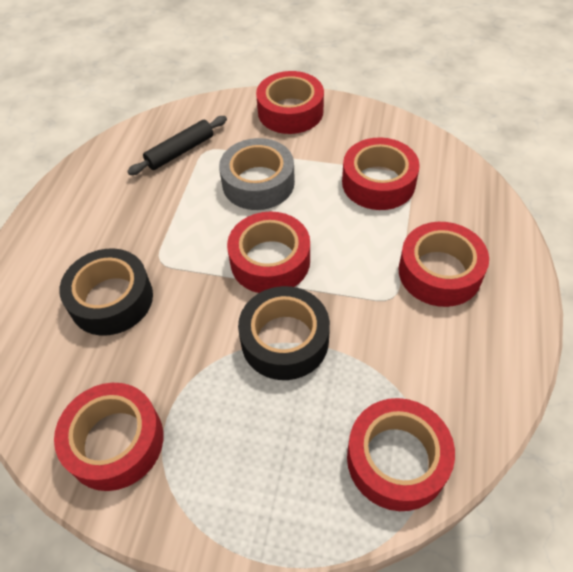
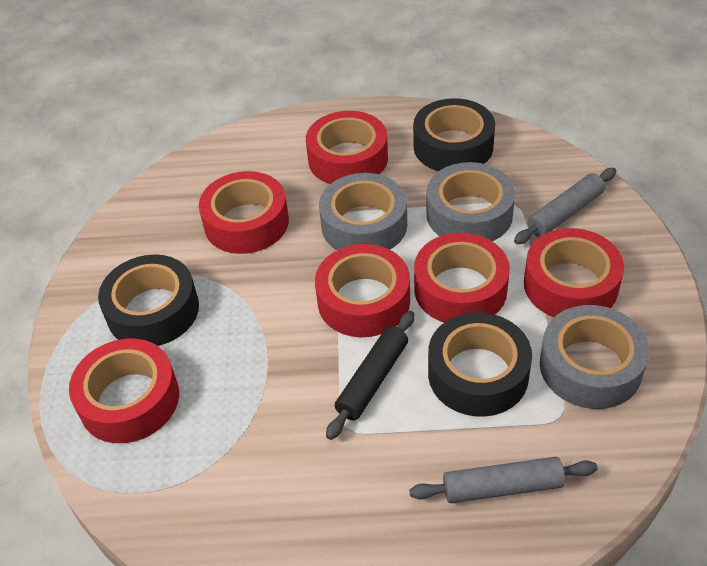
black tape: [59,248,153,336] [238,286,330,380] = 2 -> [98,254,199,346] [413,98,495,171] [428,312,532,417] = 3
grey rolling pin: none = 0 -> [409,457,598,503] [514,168,616,244] = 2
grey tape: [219,138,295,210] = 1 -> [319,173,407,250] [427,162,515,241] [540,305,649,409] = 3

